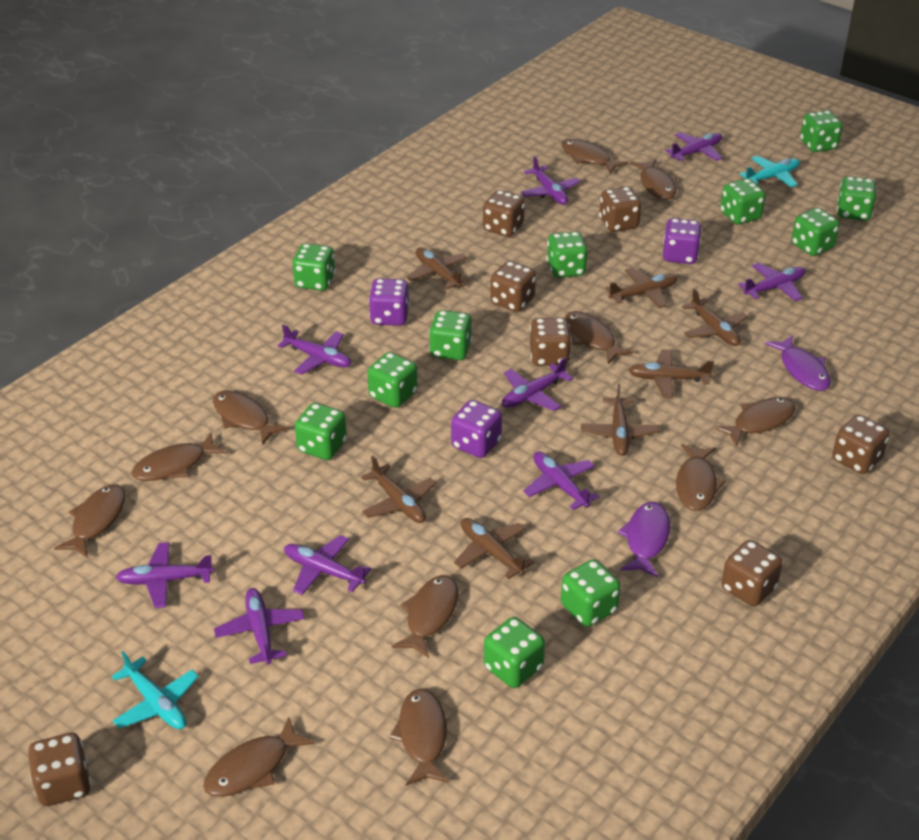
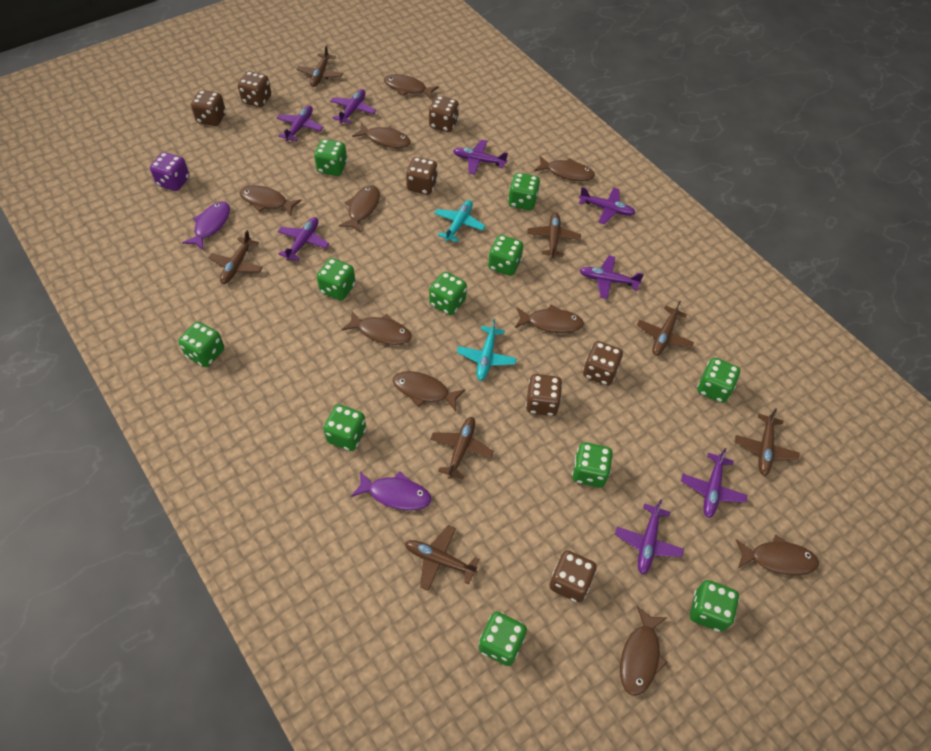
brown fish: [54,484,126,558] [131,433,227,481] [203,717,314,797] [213,390,289,445] [389,688,449,786] [392,575,459,658] [561,139,628,174] [565,311,633,364] [631,159,677,200] [676,444,726,511] [714,397,796,447] = 11 -> [240,185,302,216] [339,186,380,233] [342,311,412,345] [352,123,411,148] [384,74,439,99] [393,371,465,411] [515,305,584,333] [534,156,595,181] [620,606,668,696] [736,534,819,575] = 10
purple dice: [369,278,410,326] [451,400,502,458] [663,218,702,264] = 3 -> [150,152,189,191] = 1
purple plane: [116,542,214,608] [214,588,305,664] [278,325,351,375] [284,535,371,595] [502,357,573,411] [520,156,580,205] [523,451,600,510] [665,132,722,161] [738,262,806,301] = 9 -> [276,105,323,141] [278,217,329,261] [330,89,376,124] [453,140,508,175] [579,187,635,225] [579,256,644,299] [615,499,684,574] [681,448,747,518] = 8

